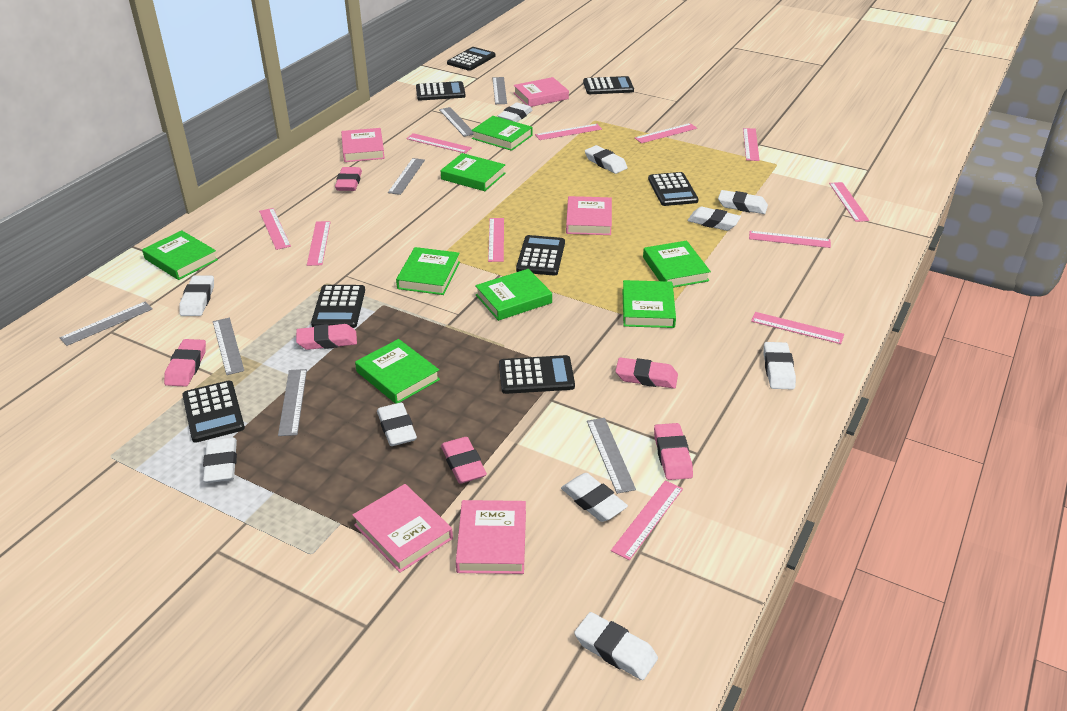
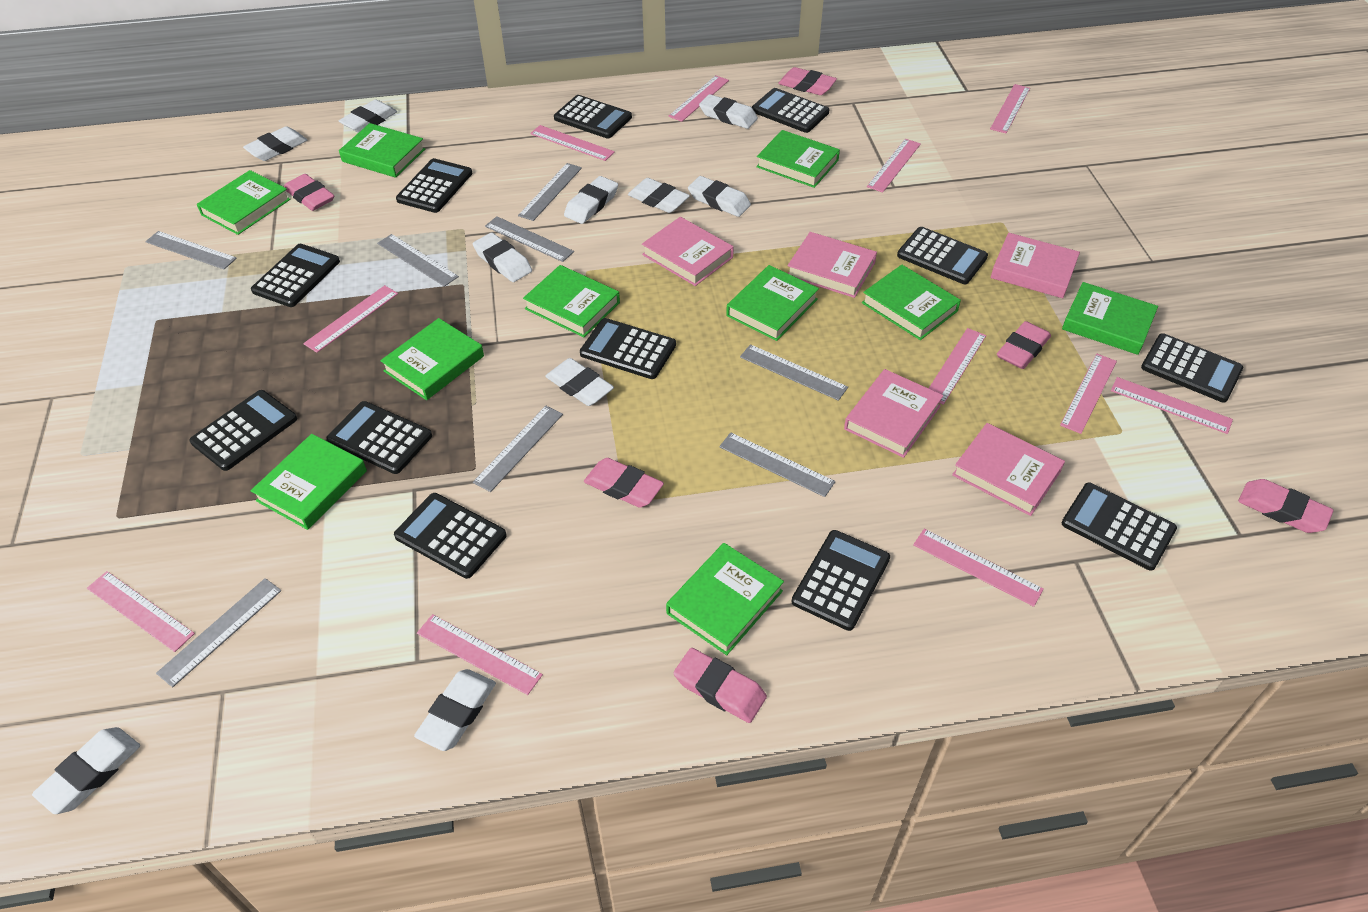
black calculator: [182,381,245,443] [311,285,365,328] [416,81,466,101] [447,47,496,71] [499,355,575,394] [516,235,565,276] [583,76,634,94] [648,172,698,206] = 8 -> [190,390,297,471] [251,244,340,307] [327,401,432,474] [394,493,507,579] [396,158,472,213] [554,95,632,139] [580,318,676,379] [752,88,829,133] [792,530,890,631] [897,227,988,284] [1062,482,1177,571] [1141,334,1243,403] = 12
green book: [142,230,218,280] [355,339,440,404] [396,247,460,295] [440,153,506,191] [471,116,533,151] [475,269,552,321] [622,280,676,328] [643,241,711,288] = 8 -> [197,170,290,235] [251,434,367,530] [339,123,425,178] [380,318,484,400] [523,265,620,337] [666,543,784,655] [726,265,819,341] [756,130,840,188] [862,265,961,340] [1062,282,1158,355] = 10
grey ruler: [60,302,153,346] [213,318,244,375] [278,369,307,436] [388,158,425,195] [439,107,473,137] [493,77,507,104] [587,418,636,494] = 7 -> [145,231,237,269] [156,578,282,687] [377,234,459,287] [473,406,563,492] [485,216,574,262] [518,163,582,221] [719,432,835,497] [740,344,848,401] = 8

